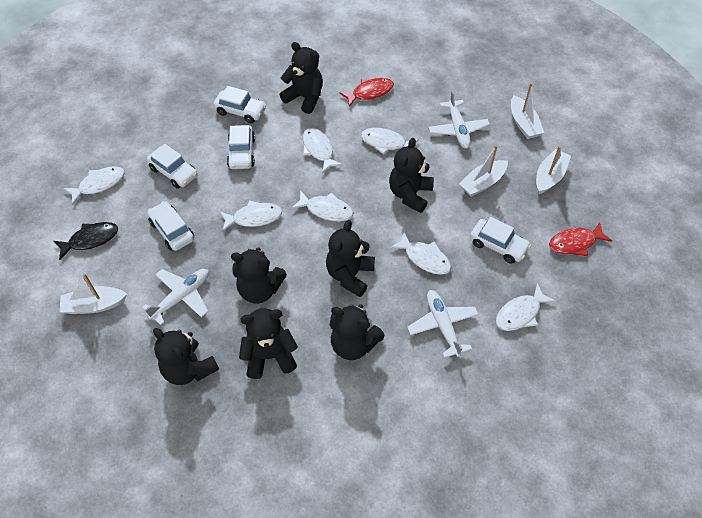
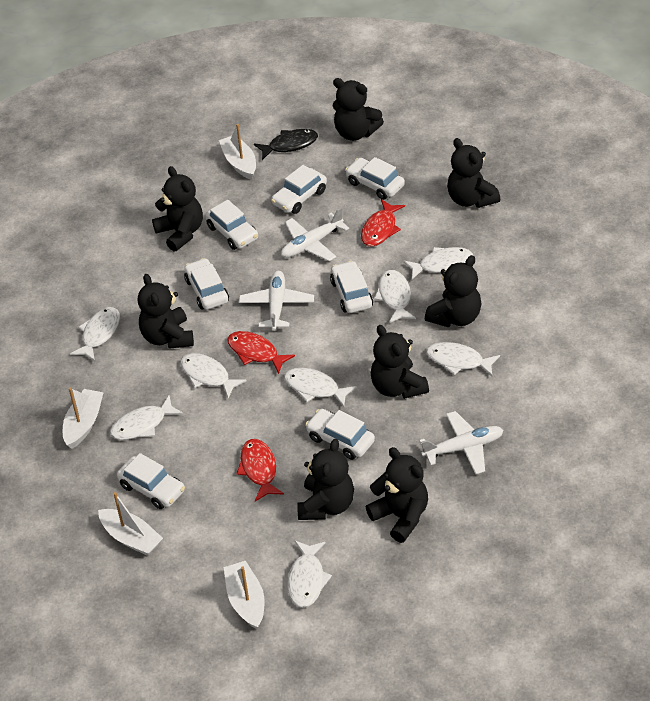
black teddy bear: [153,328,219,385] [231,247,287,304] [239,308,298,379] [280,42,323,114] [326,220,375,297] [330,304,385,360] [389,138,434,213] = 7 -> [138,274,194,349] [152,166,203,252] [297,439,354,520] [333,78,384,141] [366,447,428,543] [371,325,429,399] [425,255,482,327] [447,138,500,208] = 8
red fish: [339,78,394,107] [549,222,612,256] = 2 -> [227,331,295,374] [236,439,284,501] [361,199,405,246] = 3
white car: [147,144,198,189] [147,201,194,251] [213,86,266,123] [227,125,255,169] [470,217,531,264] = 5 -> [117,453,185,509] [184,258,229,310] [205,200,258,250] [271,165,327,214] [305,409,375,460] [330,261,373,313] [345,157,405,200] = 7
white fish: [63,166,124,205] [220,200,282,232] [291,190,353,221] [303,128,343,173] [361,128,419,154] [390,232,451,275] [496,283,556,331] = 7 -> [70,307,120,361] [110,395,183,440] [180,353,247,398] [284,368,357,407] [288,541,332,608] [374,270,416,323] [403,247,473,279] [426,342,500,376] = 8

